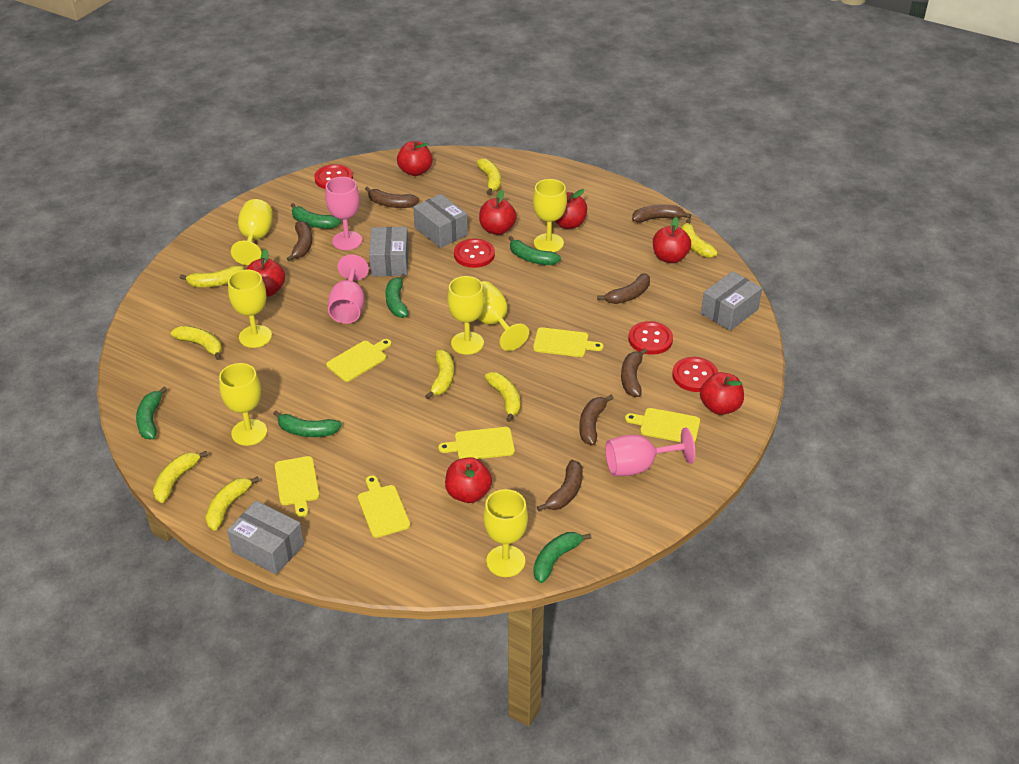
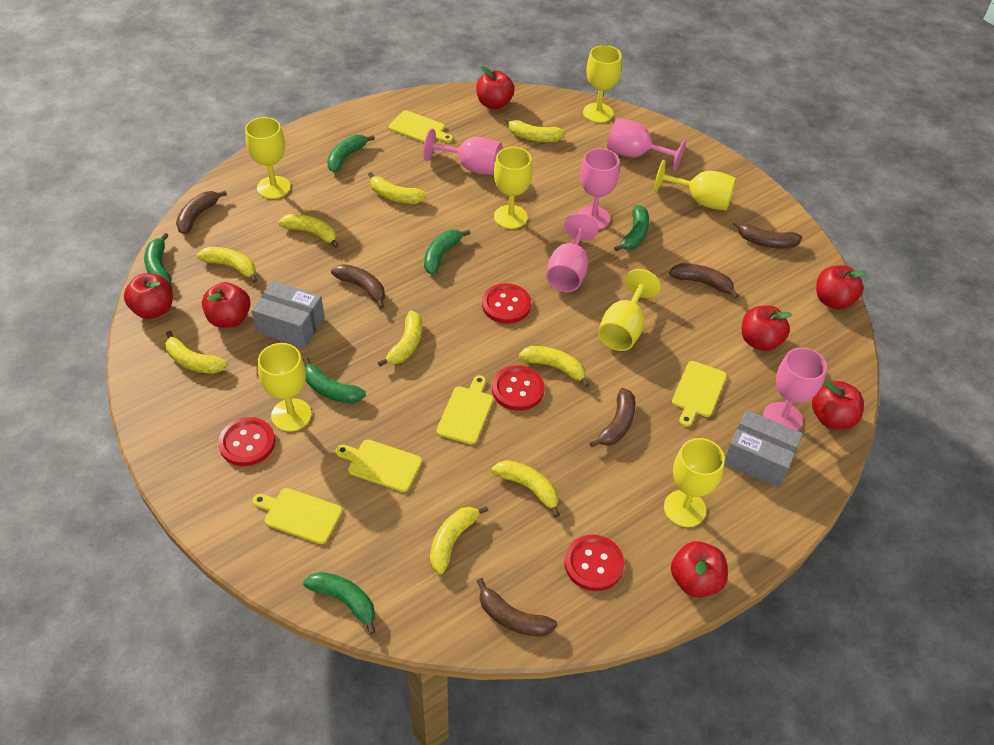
brown banana: [287,221,312,262] [365,186,420,208] [537,460,583,511] [579,395,613,445] [597,273,650,304] [621,348,647,397] [632,204,691,223] = 7 -> [176,190,227,235] [331,264,385,309] [477,578,557,637] [590,388,635,447] [669,263,739,299] [733,220,802,249] = 6
grey box: [227,501,304,575] [369,227,409,276] [413,194,468,248] [701,271,762,331] = 4 -> [251,281,325,348] [724,410,803,488] = 2
pink goblet: [325,177,362,250] [328,255,369,324] [605,428,695,476] = 3 -> [423,129,503,175] [546,213,598,292] [578,148,619,230] [607,118,686,171] [763,347,827,431] = 5
yellow banana: [153,451,208,503] [171,326,222,360] [180,266,244,287] [205,476,260,531] [425,350,454,399] [476,158,501,195] [485,372,520,422] [681,219,718,258] = 8 -> [165,331,227,374] [197,247,257,283] [278,214,339,248] [368,172,427,204] [378,311,422,366] [430,506,488,574] [492,460,560,518] [504,117,565,142] [519,346,590,387] = 9
yellow cutting board: [275,456,319,517] [326,339,391,382] [358,475,410,538] [438,427,515,459] [533,327,604,357] [625,408,700,443] = 6 -> [253,488,342,544] [336,439,422,492] [389,110,453,143] [437,375,493,444] [672,361,727,427] = 5

